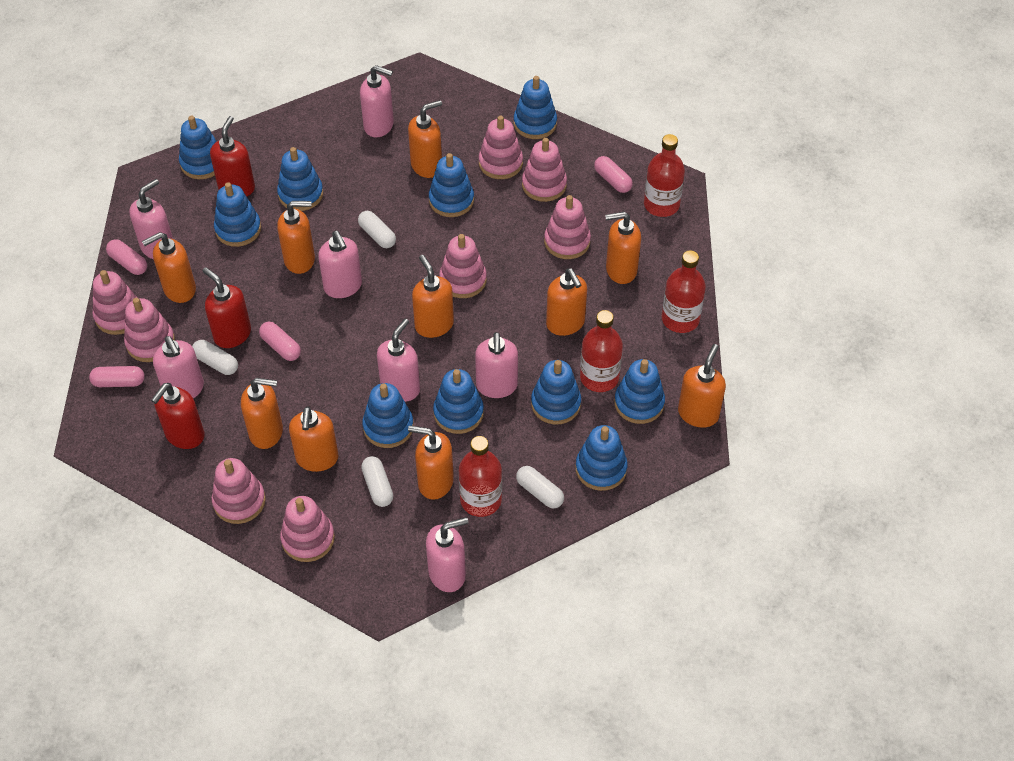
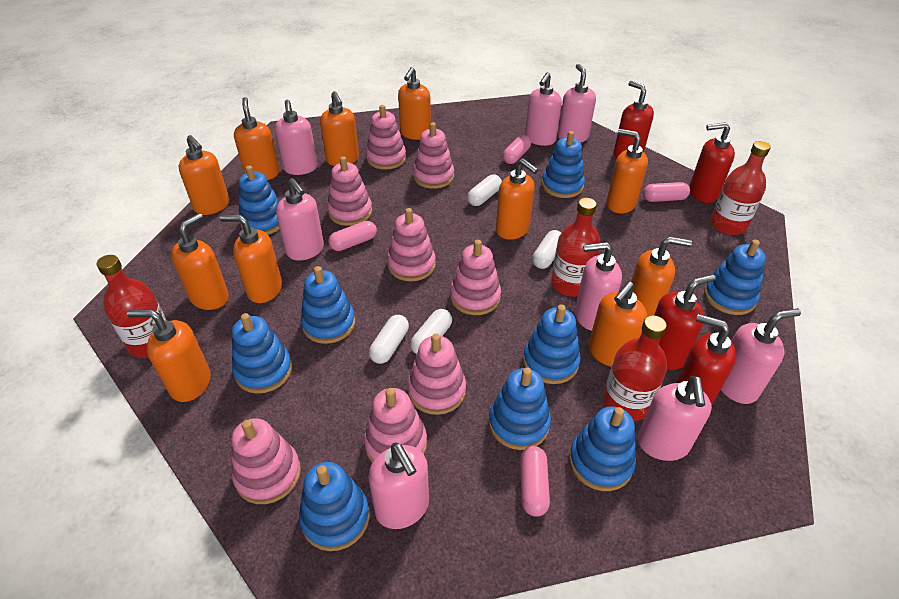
blue stacking toy: [179,116,217,179] [214,182,261,247] [277,147,323,211] [362,383,414,448] [429,153,474,217] [433,369,484,434] [514,76,557,139] [531,360,581,425] [575,425,627,491] [614,359,665,424] = 10 -> [232,313,292,394] [239,166,280,235] [299,462,370,551] [301,266,355,344] [489,367,551,450] [523,305,581,384] [542,131,585,198] [569,406,636,491] [704,240,766,315] = 9
orange soap dispenser: [142,232,196,303] [241,378,283,449] [277,201,315,274] [289,406,338,472] [408,100,442,178] [408,426,454,500] [412,255,454,338] [546,268,587,336] [605,212,641,284] [678,344,726,428] = 10 -> [127,309,211,402] [171,213,229,310] [179,135,229,215] [220,215,282,303] [234,97,280,180] [320,91,359,166] [398,67,431,140] [496,158,538,240] [589,281,647,367] [607,129,648,213] [631,236,692,317] = 11
pink soap dispenser: [129,179,173,259] [153,336,204,398] [318,231,362,298] [360,65,394,137] [377,319,420,402] [426,517,469,592] [475,332,518,398] = 7 -> [275,100,318,175] [276,178,324,260] [368,443,429,529] [525,72,562,146] [558,64,596,143] [575,242,622,331] [638,376,712,461] [721,308,801,404] = 8
red soap dispenser: [151,383,205,449] [203,267,251,348] [210,116,255,196] = 3 -> [613,81,654,159] [654,274,715,370] [676,314,736,406] [689,122,735,203] = 4

